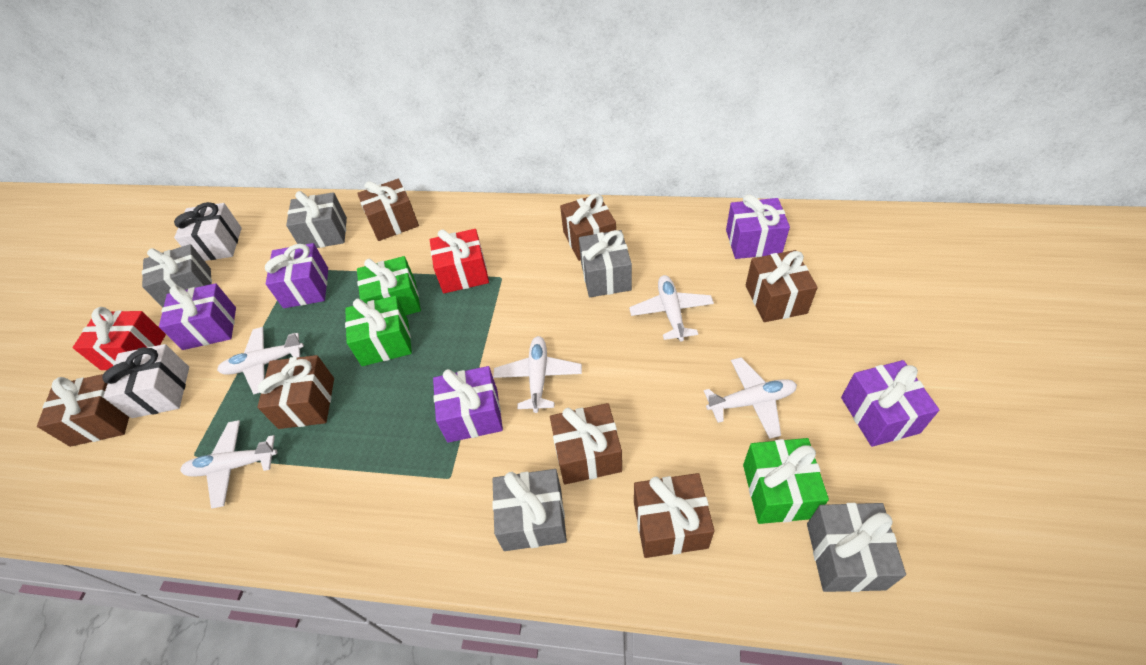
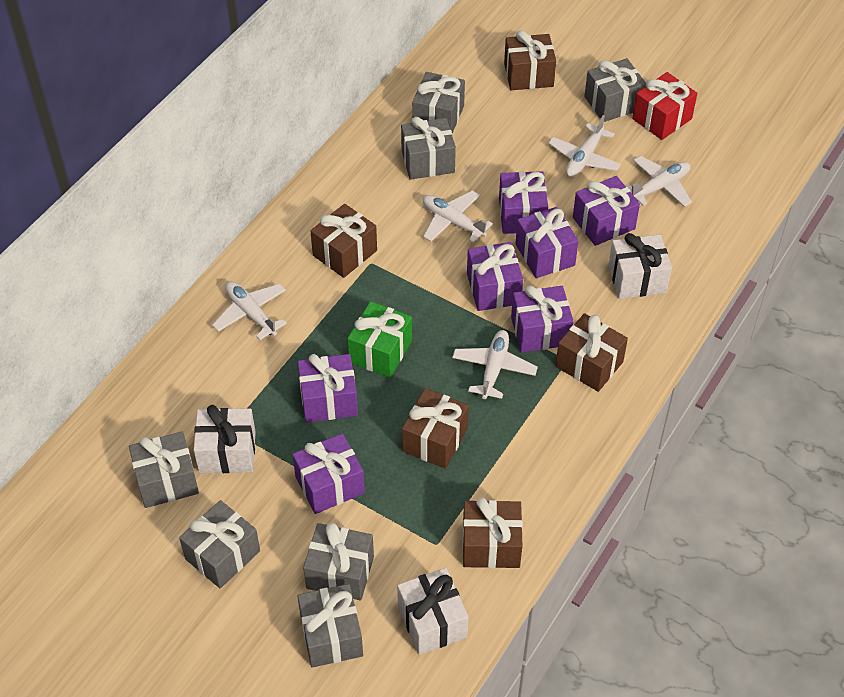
brown gift: [37,374,129,447] [257,355,334,429] [357,179,419,241] [550,403,622,485] [560,193,616,261] [634,473,715,558] [746,250,818,322] = 7 -> [311,204,377,278] [402,388,469,469] [462,497,523,568] [504,30,556,90] [556,313,628,392] = 5
green gift: [345,296,412,366] [357,256,421,315] [743,438,829,524] = 3 -> [347,301,412,378] = 1
grey gift: [142,244,212,307] [286,191,347,248] [492,469,567,551] [579,230,632,297] [807,503,906,592] = 5 -> [129,432,199,508] [179,500,260,589] [297,584,363,668] [303,523,374,600] [401,117,456,180] [412,72,465,133] [585,58,646,122] = 7
purple gift: [159,283,236,350] [265,243,328,308] [433,366,503,443] [726,194,790,259] [841,360,939,447] = 5 -> [292,433,365,514] [298,354,358,423] [467,242,523,311] [499,171,548,234] [511,285,574,353] [515,207,578,278] [573,176,640,246] = 7
red gift: [73,307,166,370] [430,229,489,293] = 2 -> [632,72,697,140] = 1
white gift: [102,344,189,418] [174,202,242,261] = 2 -> [194,405,256,473] [397,568,469,655] [608,233,672,299] = 3

